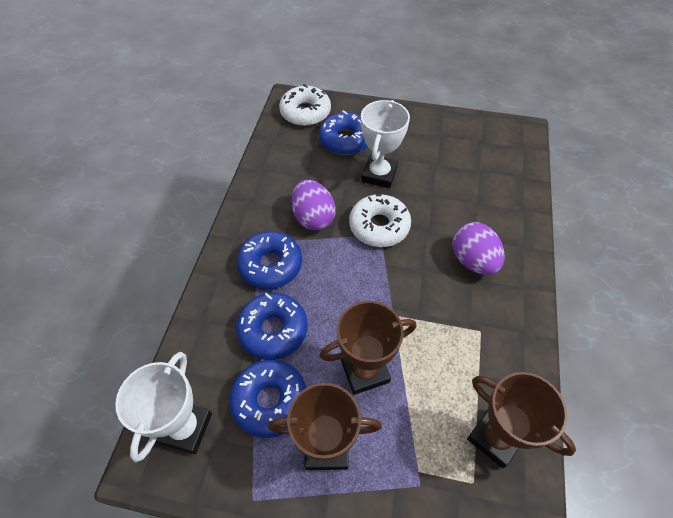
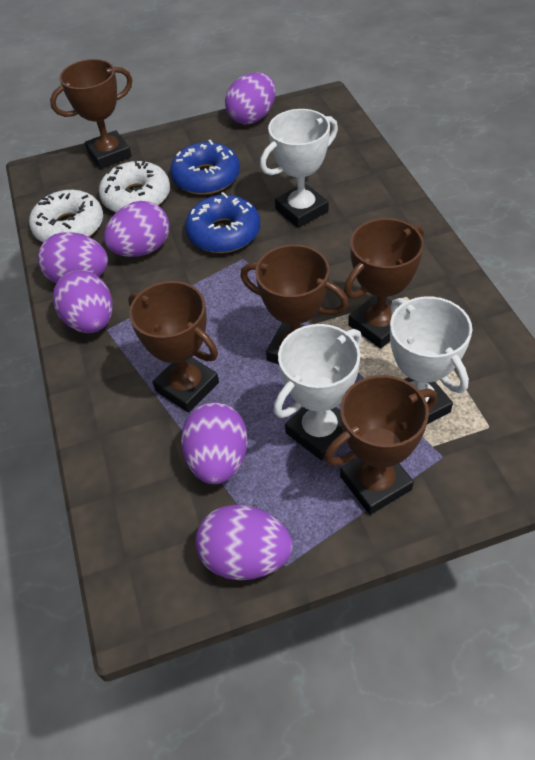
blue donut: [229,360,306,438] [236,231,302,289] [236,293,307,360] [319,110,368,155] = 4 -> [170,140,240,195] [185,192,260,253] = 2
brown trophy: [268,383,382,470] [320,301,416,395] [467,372,576,468] = 3 -> [50,59,132,169] [128,281,219,412] [240,244,349,364] [324,375,437,515] [344,218,424,349] = 5
purple egg: [292,180,336,231] [452,222,505,275] = 2 -> [38,232,108,283] [53,270,113,333] [104,201,170,257] [181,402,248,484] [195,505,293,580] [225,72,276,124] = 6
white trophy: [115,352,212,462] [361,100,410,188] = 2 -> [260,109,338,228] [274,324,362,461] [390,296,472,424] = 3

